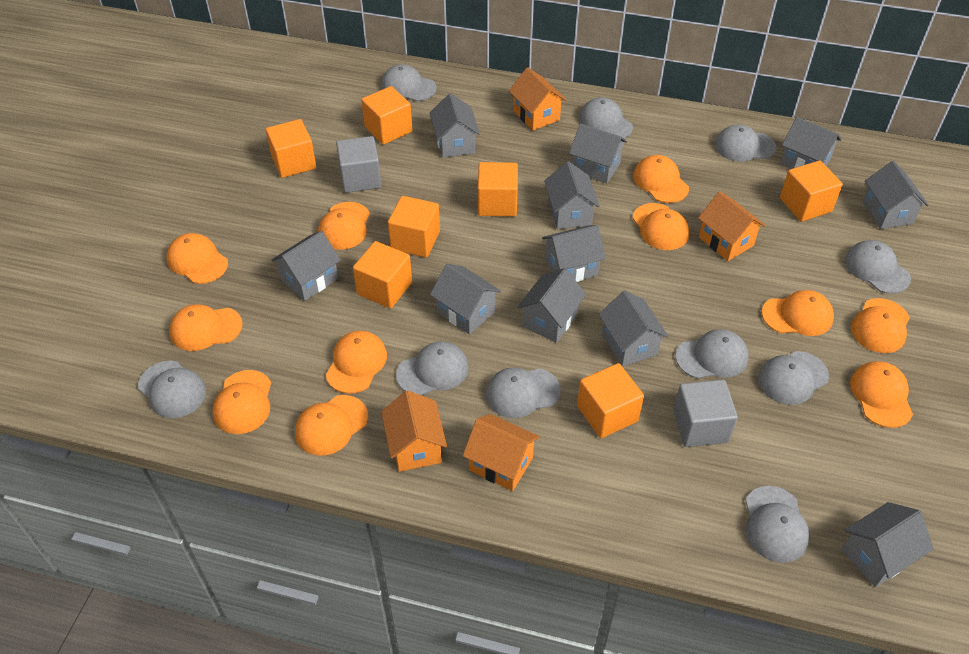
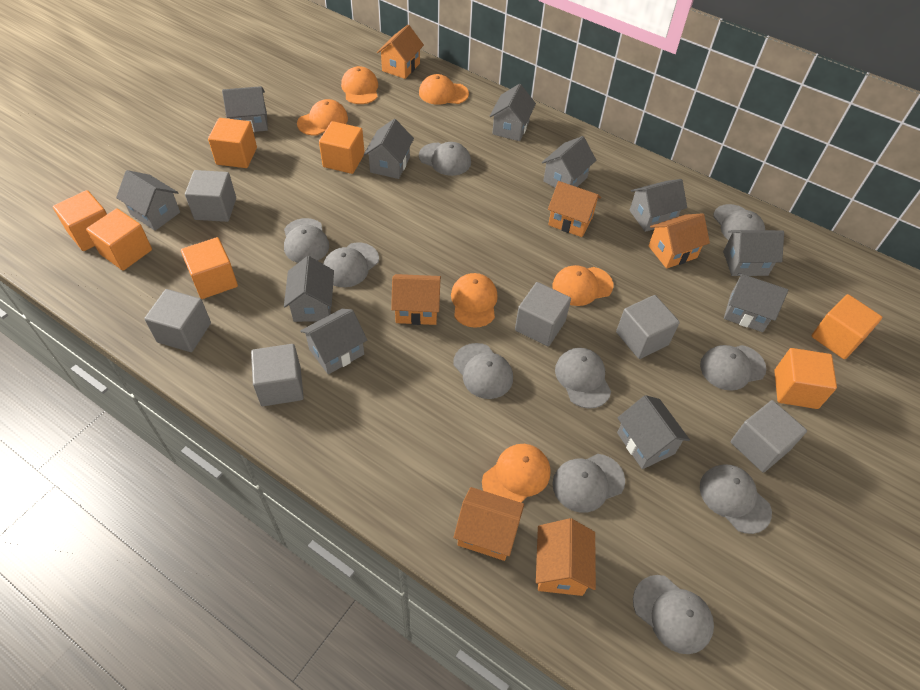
grey cube: [336,136,381,193] [673,380,738,447] = 2 -> [144,289,211,352] [185,170,236,222] [251,344,304,406] [515,282,571,346] [616,295,680,359] [731,400,807,472] = 6
orange cap: [167,233,228,284] [169,304,243,351] [213,370,271,434] [295,395,368,456] [318,202,370,250] [326,331,387,394] [632,203,689,250] [633,155,689,203] [762,290,834,336] [850,361,913,428] [851,298,910,353] = 11 -> [297,99,348,136] [341,66,378,104] [419,74,469,105] [451,273,498,328] [482,444,550,503] [552,265,613,306] = 6
orange house: [381,391,447,472] [463,414,540,491] [509,67,566,131] [698,191,766,261] = 4 -> [377,25,424,79] [391,274,441,325] [453,487,524,561] [536,518,596,596] [548,181,601,237] [649,213,710,269] = 6

